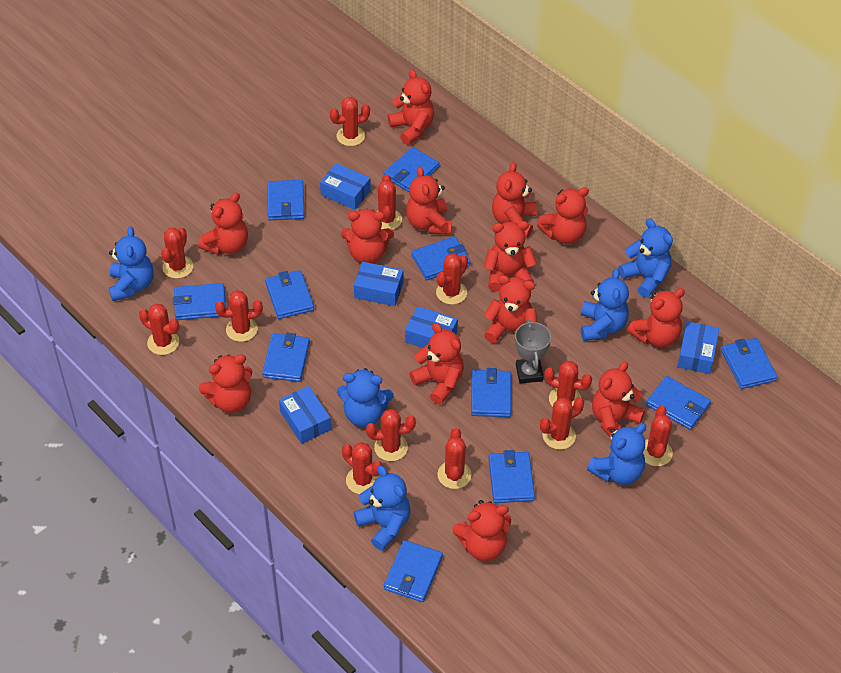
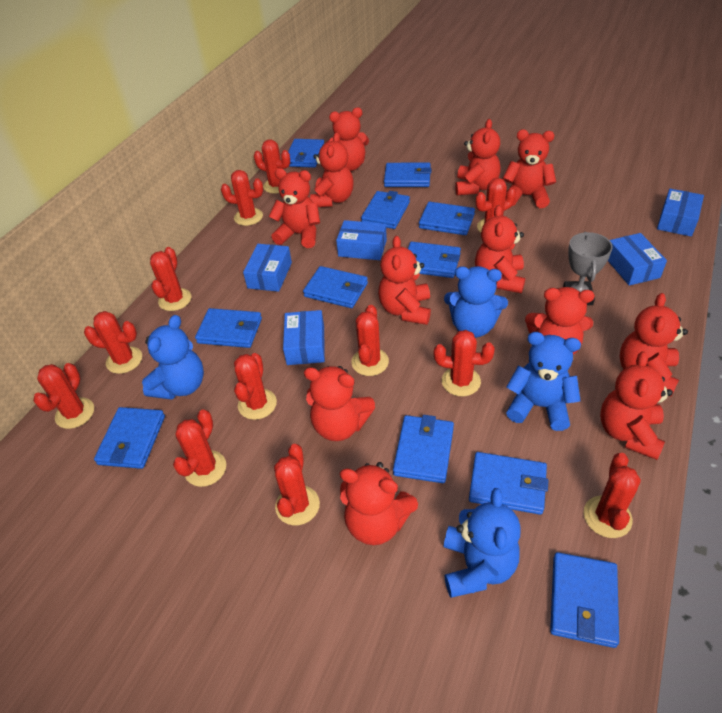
blue teddy bear: [109,226,154,301] [337,368,394,427] [354,466,411,551] [581,268,629,341] [587,423,646,485] [618,218,673,298] = 6 -> [142,315,204,400] [443,488,521,598] [444,266,508,338] [506,332,581,431] = 4
red teddy bear: [198,192,248,255] [199,354,252,413] [341,209,394,264] [388,69,434,145] [406,167,452,235] [410,323,464,405] [452,500,511,561] [484,221,537,292] [484,275,537,343] [492,162,537,238] [537,187,589,244] [592,361,645,437] [627,288,685,347] = 13 -> [269,168,320,248] [304,366,375,441] [310,132,354,207] [324,107,369,171] [340,462,418,545] [378,236,431,325] [455,119,501,195] [475,205,525,293] [503,129,556,208] [525,287,595,355] [600,351,673,460] [620,293,688,397] = 12

